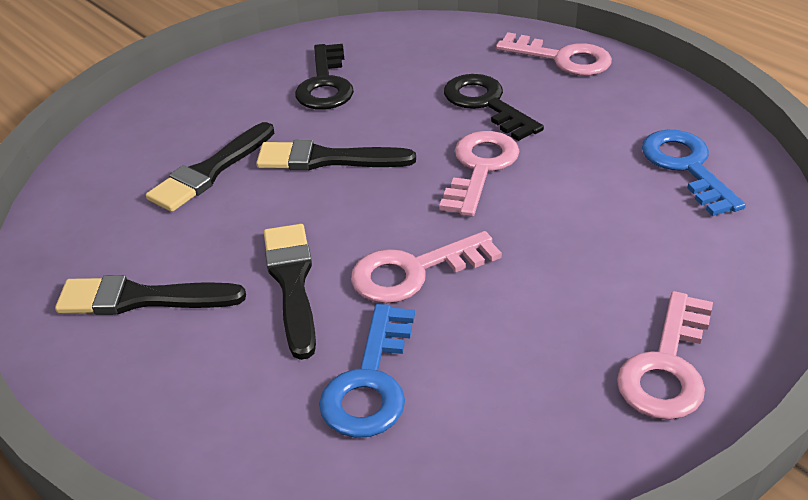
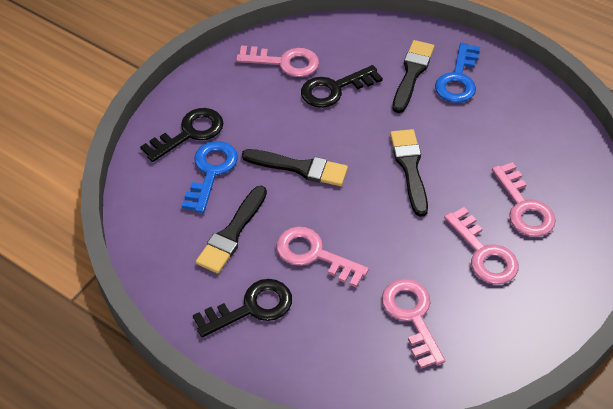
black key: [295,44,354,109] [444,74,544,141] = 2 -> [140,108,223,162] [193,279,292,337] [301,65,383,108] = 3
pink key: [351,231,502,303] [439,131,519,217] [496,32,612,76] [617,291,713,420] = 4 -> [236,45,319,77] [276,227,369,288] [382,279,445,369] [444,207,519,284] [492,162,556,237] = 5

